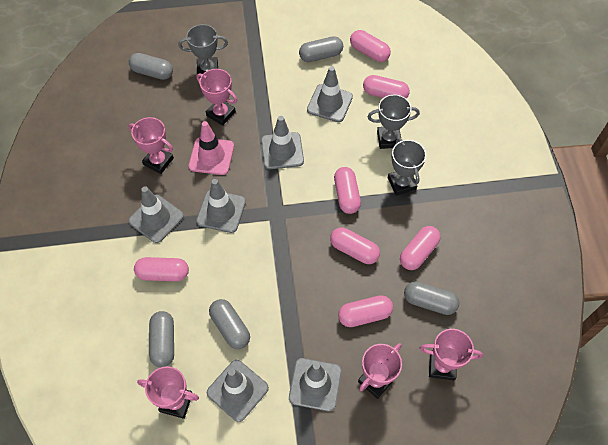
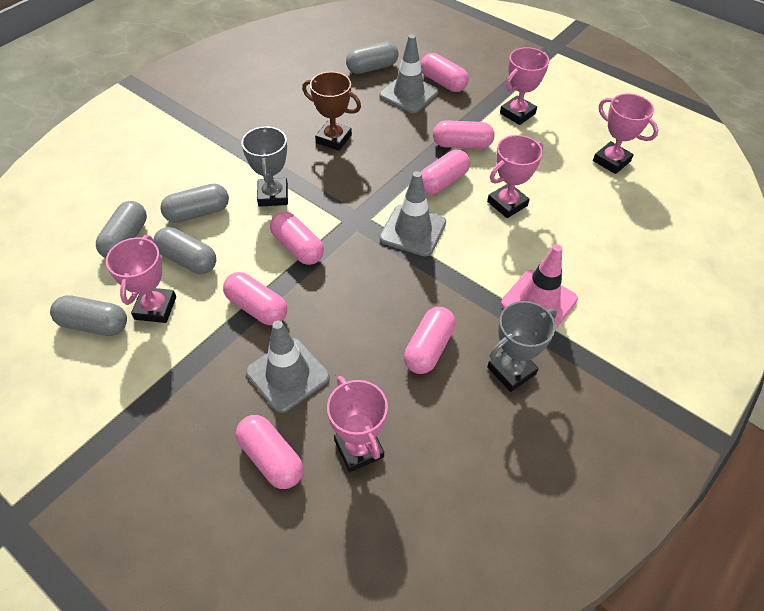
brown trophy: none = 0 -> [302,72,361,151] = 1
grey traffic cone: [129,186,184,243] [196,179,246,233] [207,360,269,422] [261,116,304,169] [289,358,342,411] [307,66,353,122] = 6 -> [246,320,330,413] [379,34,439,113] [380,171,446,257] = 3
grey trophy: [179,24,228,74] [368,95,420,149] [388,138,426,196] = 3 -> [241,126,288,207] [487,301,557,392] = 2

